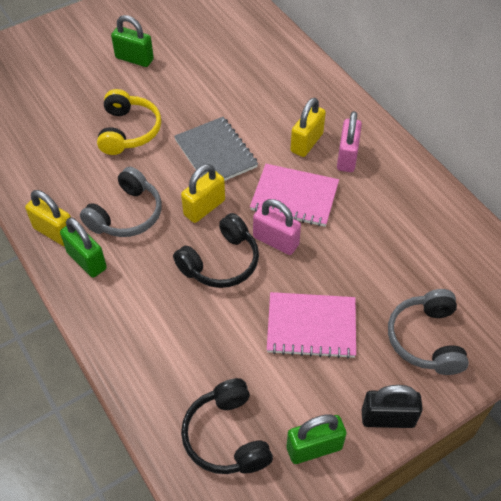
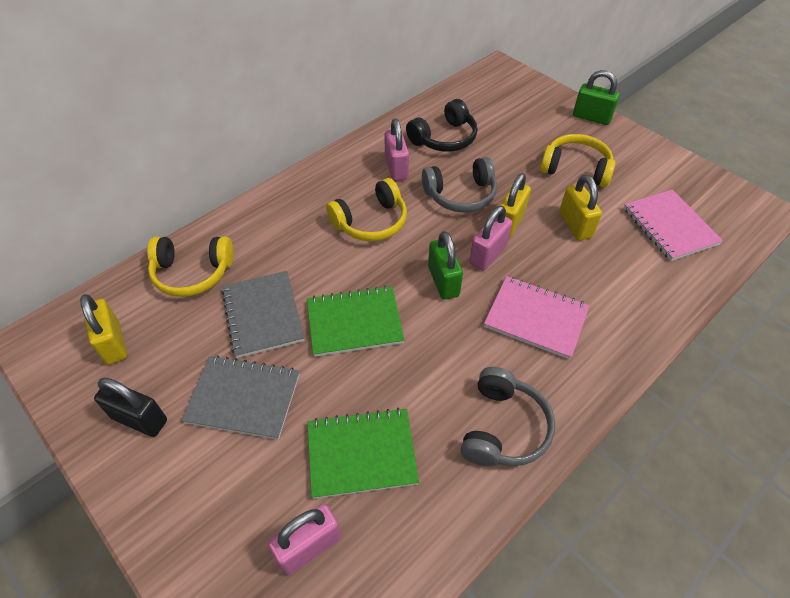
black headphones: [173,213,259,288] [181,378,273,474] = 2 -> [406,99,478,152] = 1
green notebook: none = 0 -> [307,286,404,357] [307,408,419,499] = 2
green padlock: [60,217,107,278] [111,15,154,67] [286,414,347,464] = 3 -> [428,231,463,300] [573,70,620,125] = 2
grey notebook: [174,117,258,181] = 1 -> [181,355,300,440] [222,271,304,358] = 2
pink padlock: [253,199,301,255] [337,111,362,172] = 2 -> [268,504,341,575] [384,118,409,181] [469,206,512,271] = 3
yellow headphones: [97,89,161,155] = 1 -> [147,237,234,297] [326,178,407,241] [540,134,615,187] = 3

